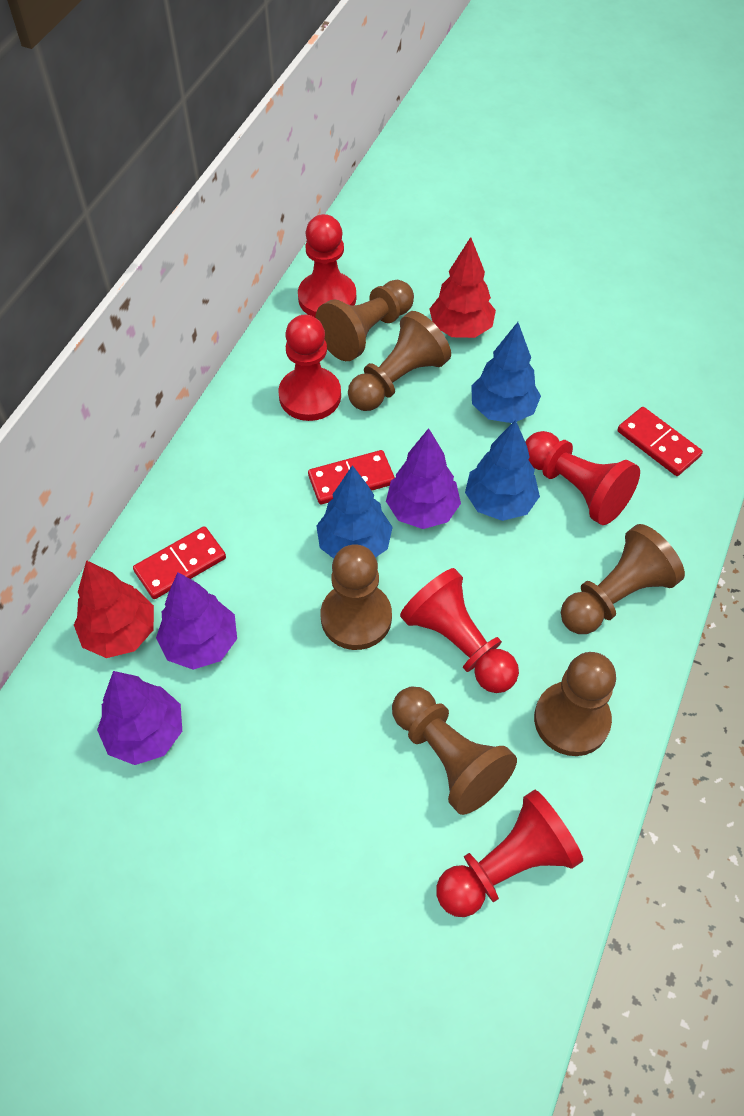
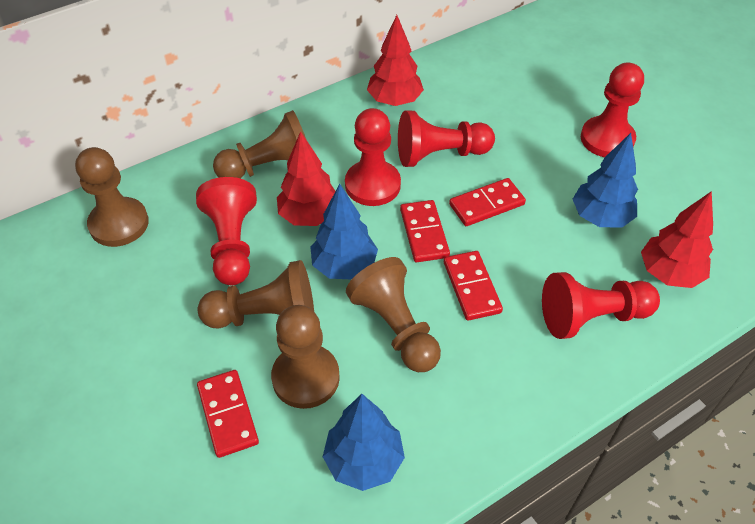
brown pawn: [315,280,414,361] [321,544,392,650] [348,311,451,411] [392,686,517,815] [534,652,616,756] [561,524,685,634] = 6 -> [75,147,149,247] [197,260,314,329] [213,110,307,179] [271,305,340,409] [346,257,441,372] = 5
purple tree: [97,671,182,765] [156,572,237,670] [386,428,461,529] = 3 -> none = 0
red domino: [133,526,226,599] [308,450,395,504] [617,407,703,476] = 3 -> [197,370,259,458] [400,200,450,262] [444,251,503,321] [449,178,526,226] = 4
red tree: [74,560,154,658] [429,237,496,338] = 2 -> [277,131,335,226] [367,15,424,106] [641,191,713,288] = 3

